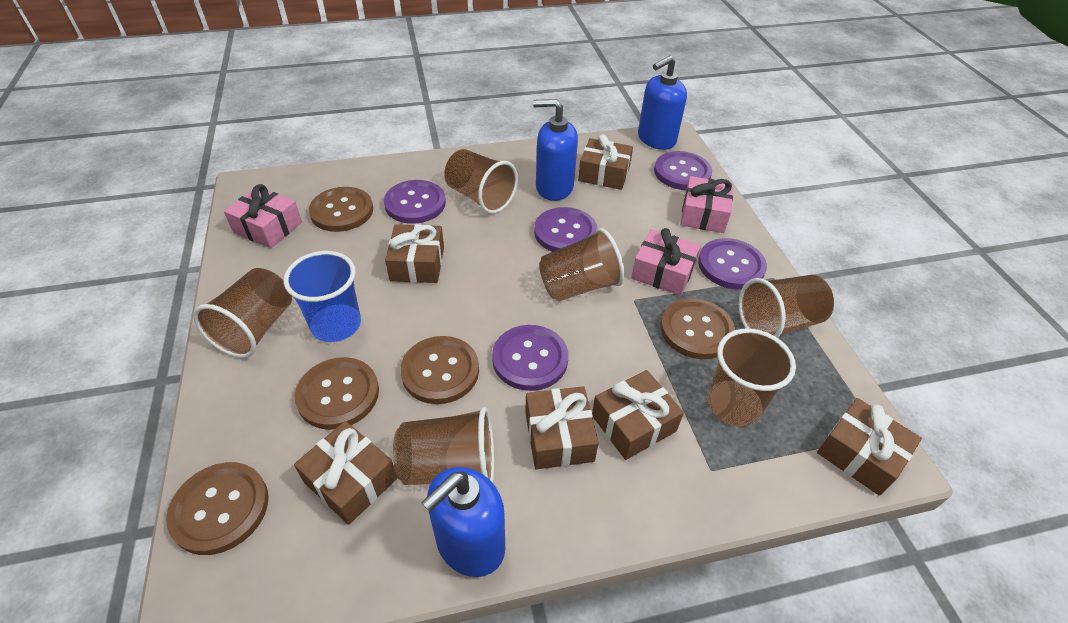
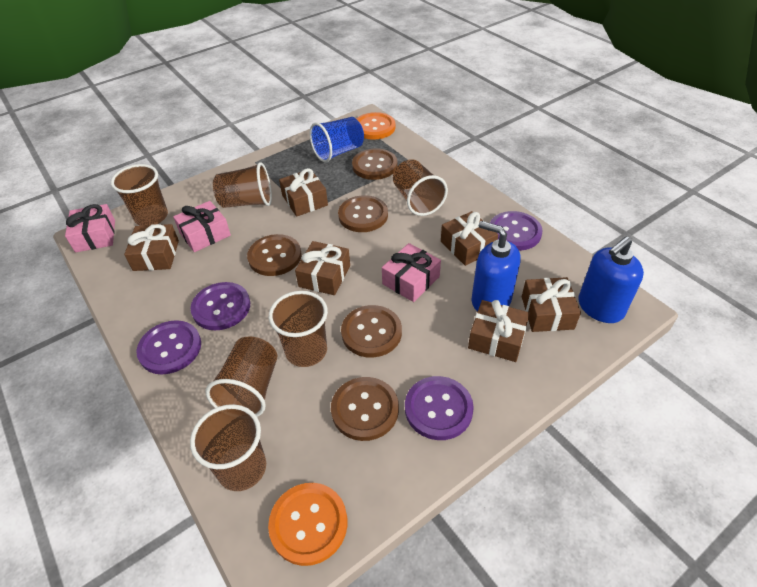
blue soap dispenser: [422,467,505,577] [533,99,578,201] [638,56,687,150] = 3 -> [472,221,520,312] [578,236,644,323] = 2
orange button: none = 0 -> [268,483,347,566] [357,112,396,140] = 2
purple button: [384,180,446,224] [492,325,568,391] [534,207,598,252] [654,151,712,190] [698,238,767,290] = 5 -> [136,320,201,374] [190,282,250,331] [405,376,474,440] [490,211,543,251] = 4

